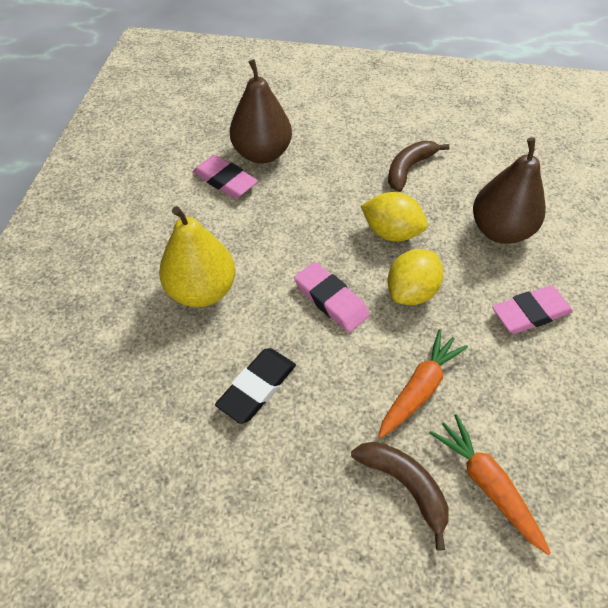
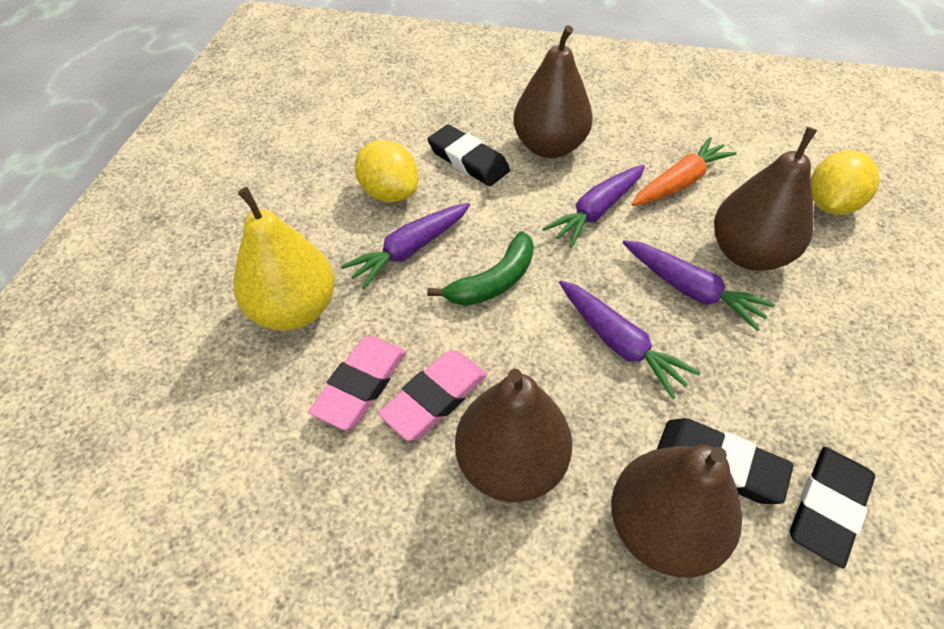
black eraser: [215,348,296,424] = 1 -> [427,125,510,186] [657,418,793,504] [790,447,875,568] = 3
brown banana: [351,442,449,551] [388,141,450,192] = 2 -> none = 0
brown pear: [230,59,292,163] [473,137,546,244] = 2 -> [455,369,572,502] [513,25,593,158] [611,445,742,578] [714,127,817,271] = 4
green banana: none = 0 -> [427,231,534,306] = 1
orange carrot: [378,329,468,438] [429,414,551,555] = 2 -> [632,137,737,206] = 1
pink eraser: [193,155,258,199] [294,262,370,332] [492,285,573,334] = 3 -> [308,336,406,430] [378,350,487,441] = 2
purple carrot: none = 0 -> [341,203,470,289] [543,165,645,248] [559,280,700,399] [623,240,775,331] = 4

